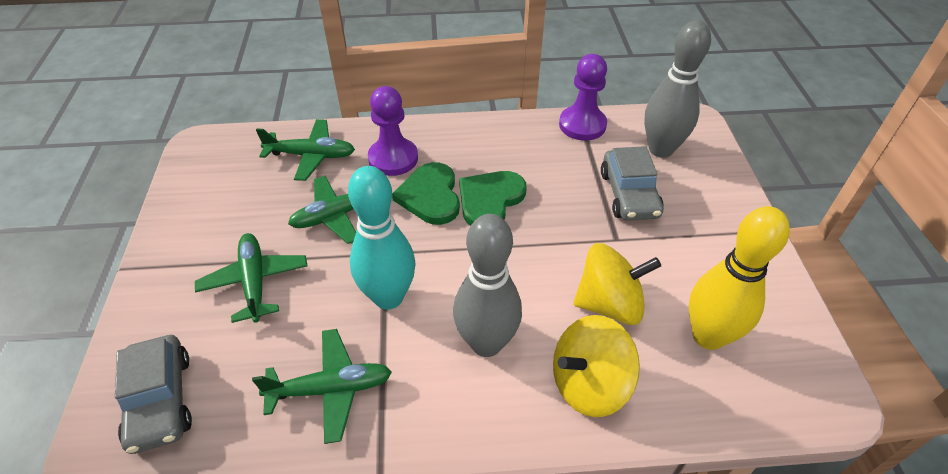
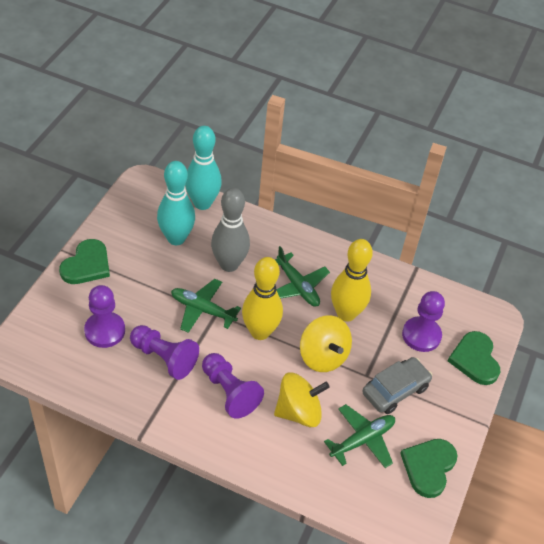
green heart: [392,162,460,225] [459,171,527,226] = 2 -> [59,239,110,284] [400,439,458,498] [448,331,500,385] = 3
green plane: [195,233,308,323] [252,329,392,444] [256,119,355,181] [288,172,385,244] = 4 -> [171,279,241,333] [275,246,330,307] [324,404,395,468] = 3
grey bowling pin: [453,214,522,357] [644,20,711,158] = 2 -> [211,188,250,272] = 1
grey car: [115,335,192,454] [601,146,664,221] = 2 -> [362,357,432,414] = 1
purple pawn: [368,86,418,176] [559,54,607,141] = 2 -> [84,285,125,348] [130,325,199,380] [202,353,264,419] [402,291,445,352] = 4
turquoise bowling pin: [348,166,416,310] = 1 -> [157,161,195,245] [185,126,222,210] = 2
yellow bowling pin: [689,206,790,350] = 1 -> [242,257,283,340] [331,239,373,322] = 2

